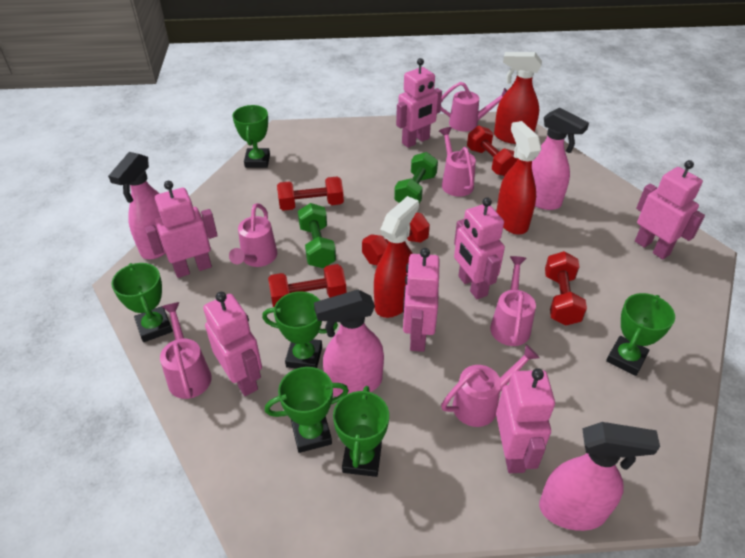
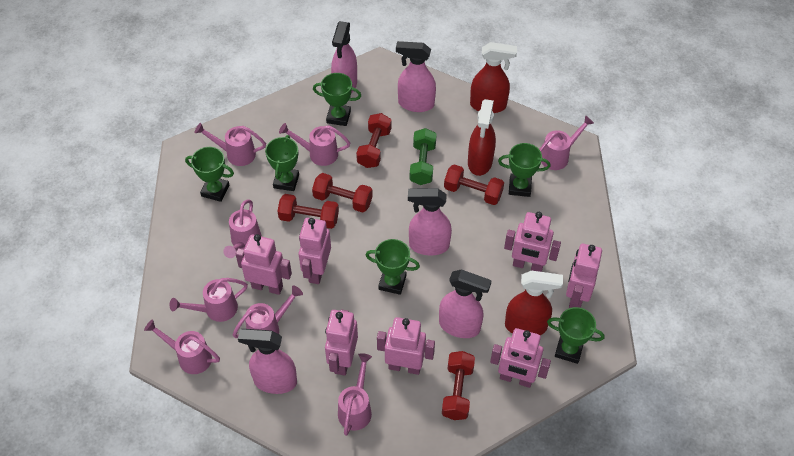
green dumbbell: [298,203,336,268] [394,152,438,204] = 2 -> [409,128,437,185] = 1
pink spray bottle: [108,152,166,259] [314,290,384,397] [532,108,589,210] [539,422,660,531] = 4 -> [238,329,297,394] [331,21,357,93] [396,41,436,112] [408,188,452,255] [439,269,492,338] = 5
pink watering can: [160,302,212,399] [229,203,277,267] [439,127,476,197] [441,82,507,132] [441,344,540,427] [490,256,536,346] = 6 -> [144,319,220,374] [170,278,248,322] [194,123,266,166] [223,200,261,258] [233,286,303,338] [279,123,350,166] [338,353,372,436] [539,115,594,170] = 8

